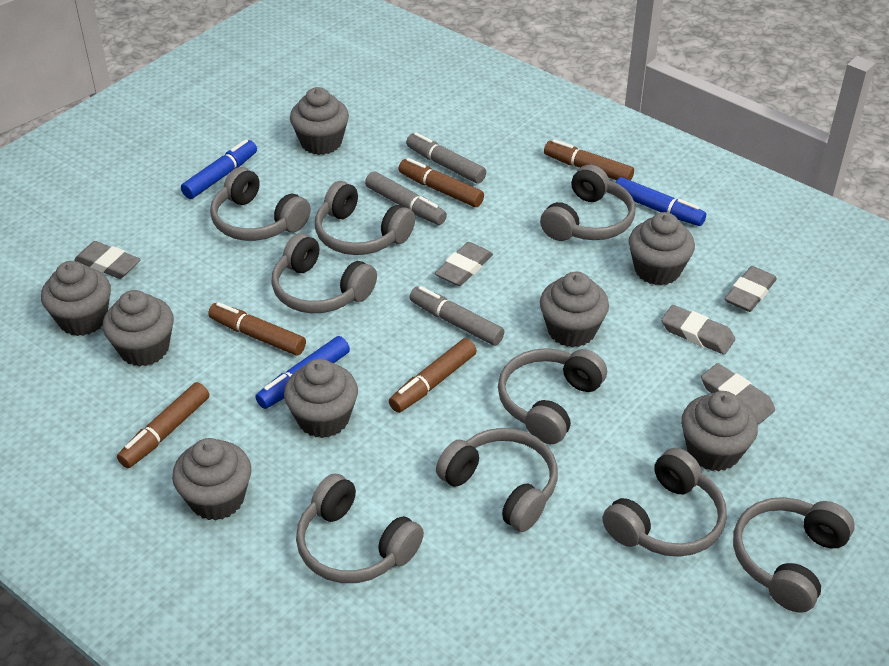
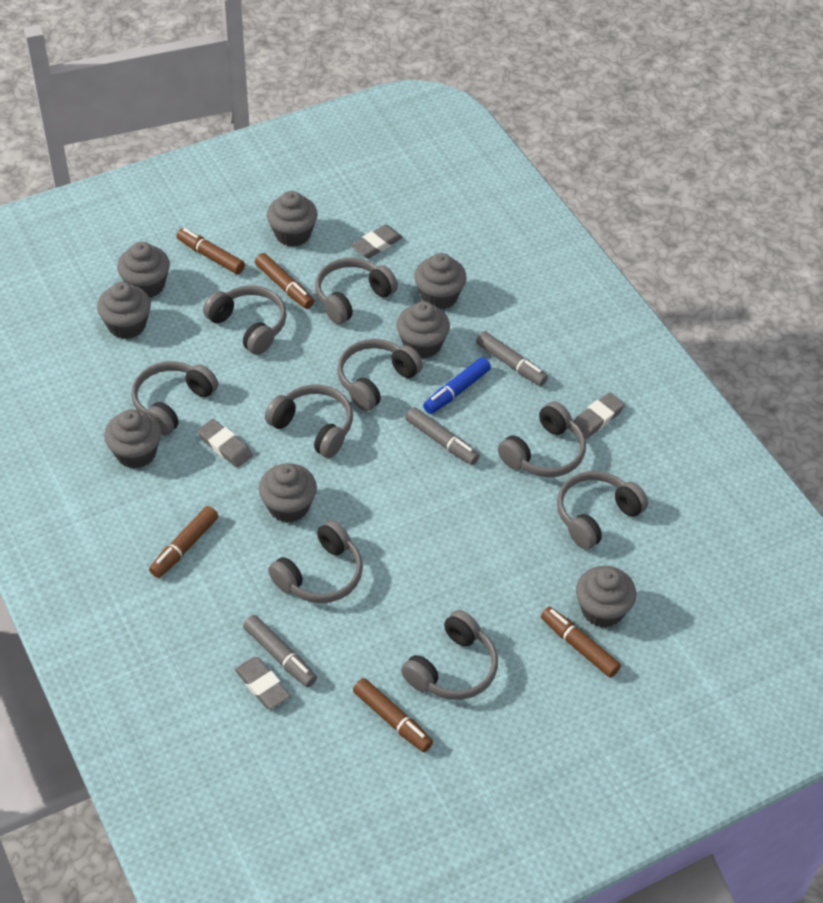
blue marker: [181,139,257,199] [255,336,350,409] [616,177,706,226] = 3 -> [423,357,491,414] = 1
grey eraser: [74,241,141,279] [435,242,493,286] [661,305,735,355] [701,363,775,424] [725,266,777,312] = 5 -> [197,419,253,468] [235,657,291,709] [351,224,403,259] [573,392,625,439] = 4

